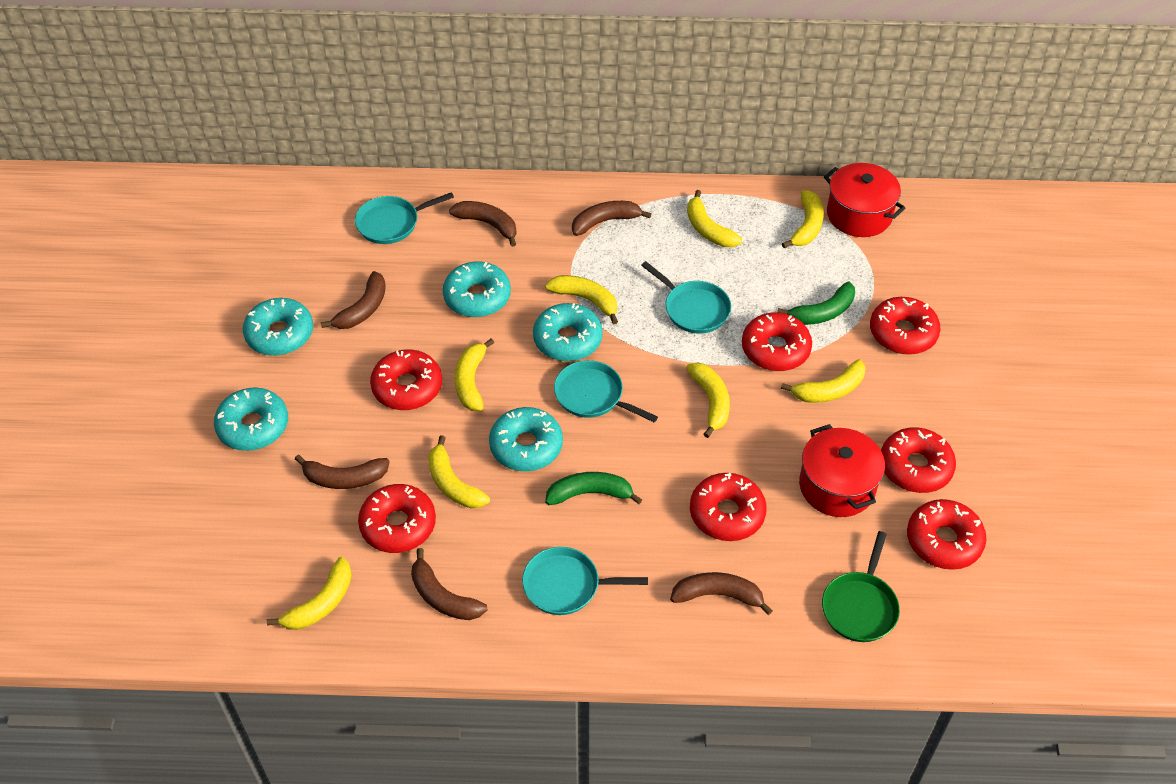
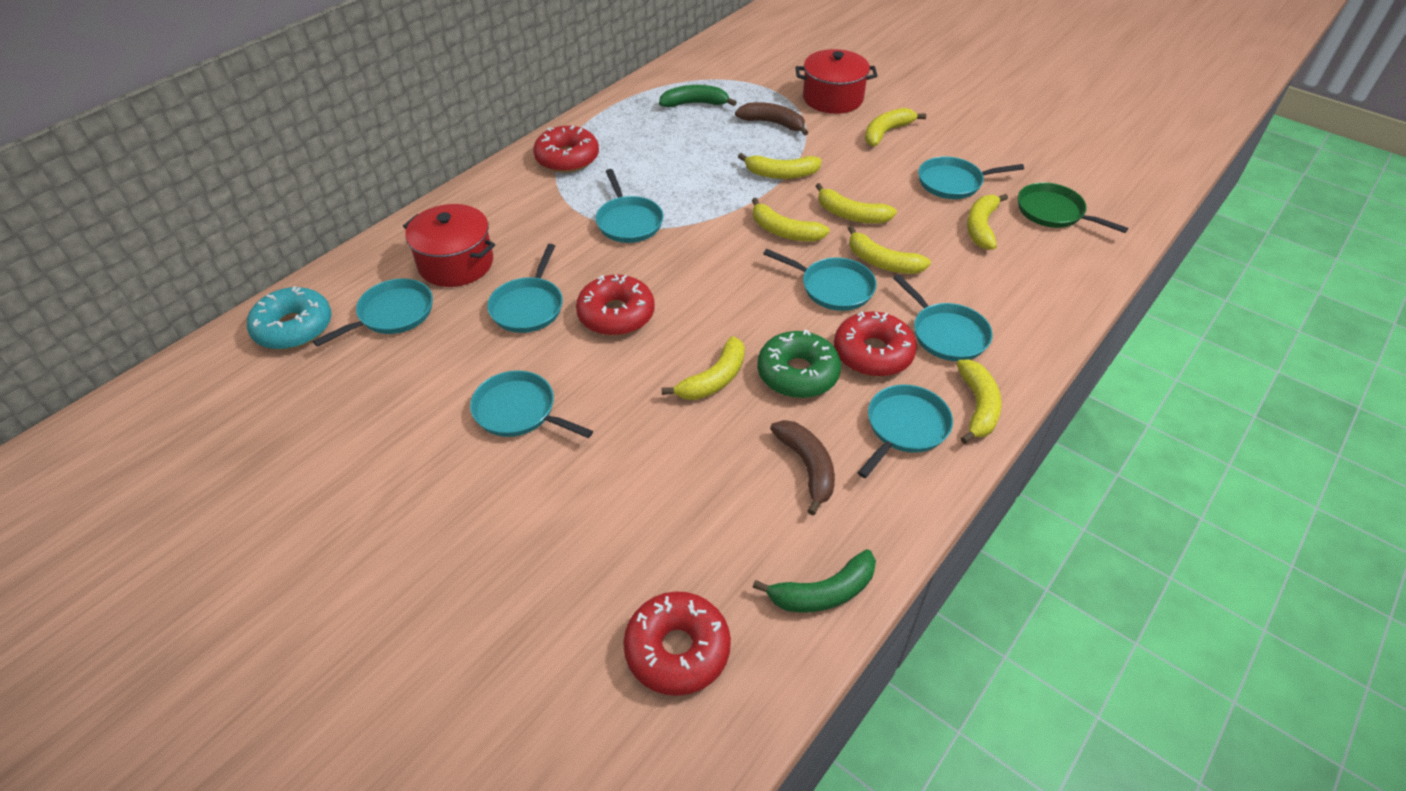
brown banana: [295,455,390,489] [321,271,386,329] [411,548,488,620] [449,201,517,247] [572,201,651,236] [670,572,773,615] = 6 -> [735,102,808,136] [770,420,835,515] = 2
green donut: none = 0 -> [757,329,841,398] = 1
red donut: [358,484,436,553] [370,349,442,410] [690,473,767,541] [742,313,812,371] [870,297,941,355] [881,427,956,493] [907,499,986,570] = 7 -> [533,126,599,173] [576,275,655,336] [623,591,731,696] [834,312,917,377] = 4
turquoise donut: [214,388,288,451] [243,298,313,356] [443,262,511,317] [489,407,563,471] [533,303,603,361] = 5 -> [247,286,332,350] = 1
turquoise pan: [355,192,454,244] [522,547,648,615] [554,360,658,422] [641,261,731,333] = 4 -> [313,278,433,347] [470,370,593,438] [487,244,563,333] [596,169,663,243] [763,249,877,311] [857,385,953,478] [893,274,993,361] [918,156,1024,199] = 8

